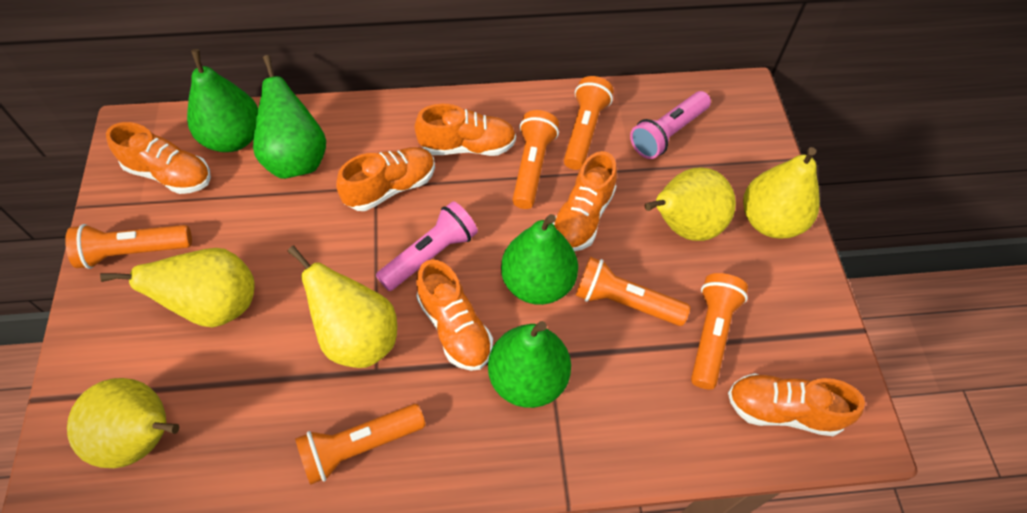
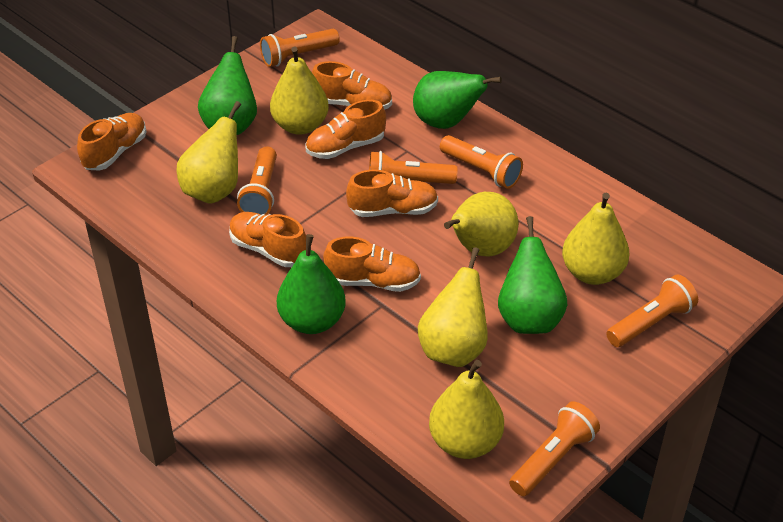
pink flashlight: [376,201,478,291] [630,91,711,159] = 2 -> none = 0
yellow pear: [67,378,179,468] [100,248,255,327] [287,245,397,368] [645,167,736,241] [743,147,820,239] = 5 -> [176,101,241,204] [270,46,329,135] [418,247,488,367] [429,360,504,459] [444,192,518,256] [562,193,629,285] = 6

